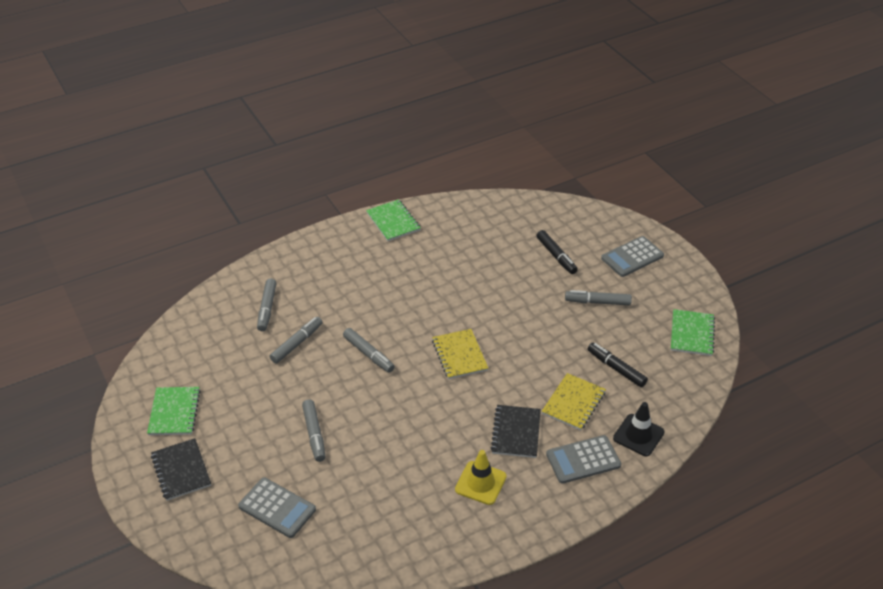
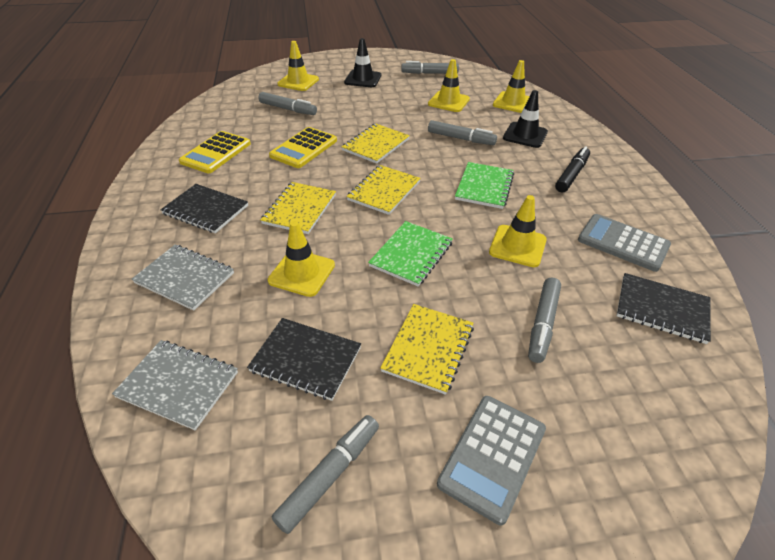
black marker: [536,230,578,274] [588,343,648,387] = 2 -> [555,146,590,193] = 1
black notebook: [151,438,211,501] [491,405,541,458] = 2 -> [160,184,248,234] [247,318,361,401] [617,273,711,344] = 3
black traffic cone: [613,402,665,456] = 1 -> [344,38,381,87] [503,90,548,148] = 2
green notebook: [147,387,201,435] [366,199,421,241] [671,309,715,356] = 3 -> [368,221,453,286] [455,162,514,209] = 2
grey calculator: [238,477,316,538] [546,435,621,484] [601,236,664,277] = 3 -> [437,396,546,525] [578,214,671,272] = 2
grey notebook: none = 0 -> [112,340,238,430] [132,245,234,311] = 2
yellow calculator: none = 0 -> [179,131,251,173] [269,127,337,168] = 2
yellow notebook: [432,329,488,379] [542,373,606,430] = 2 -> [260,182,336,234] [342,123,410,164] [346,165,421,215] [380,304,474,395] = 4
yellow traffic cone: [455,450,507,505] = 1 -> [268,221,335,297] [277,41,319,91] [428,59,470,112] [489,195,547,267] [493,60,530,113] = 5

